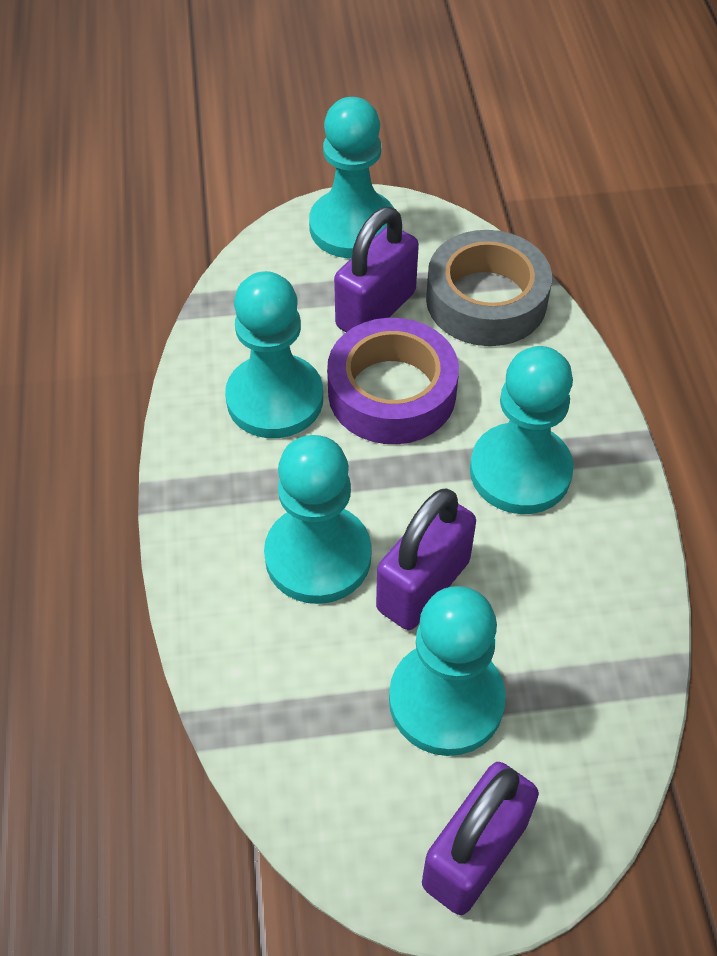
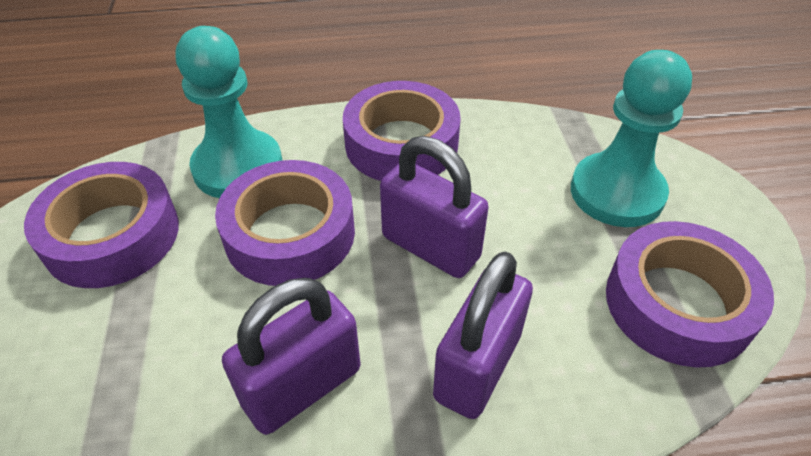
grey tape: [426,230,552,346] = 1 -> none = 0
purple tape: [327,318,459,444] = 1 -> [24,162,179,288] [215,160,355,286] [343,81,461,181] [606,221,774,368] = 4
turquoise pawn: [225,271,323,438] [264,435,372,604] [309,97,394,258] [389,586,506,756] [470,346,574,514] = 5 -> [176,26,282,198] [571,50,692,227] = 2

